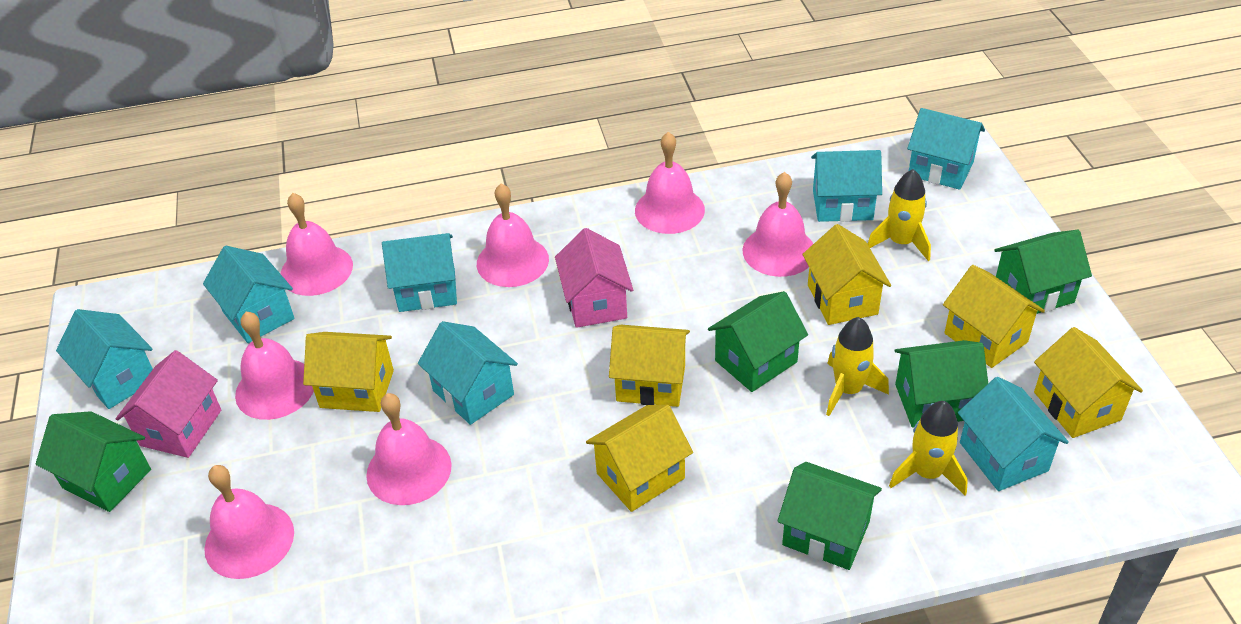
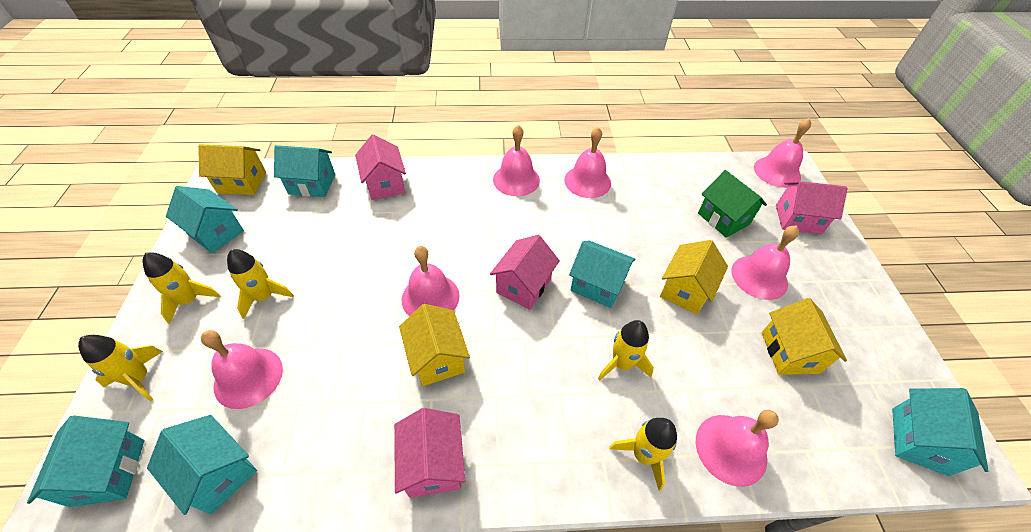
green house: [36,411,151,512] [708,291,808,392] [777,462,882,570] [894,340,988,428] [994,230,1092,314] = 5 -> [698,170,767,238] = 1
pink house: [116,350,221,458] [555,228,633,328] = 2 -> [355,134,406,200] [394,408,465,498] [490,235,560,310] [776,181,848,234] = 4
turquoise house: [56,309,153,409] [203,246,295,343] [382,233,457,312] [418,321,518,425] [811,150,882,222] [907,108,985,190] [958,377,1069,491] = 7 -> [27,415,145,507] [147,415,257,515] [166,186,244,253] [274,145,335,197] [569,240,635,308] [892,388,989,476] = 6
yellow house: [303,332,394,412] [586,405,693,512] [609,325,690,407] [803,224,891,325] [943,265,1045,368] [1034,327,1143,438] = 6 -> [198,144,266,195] [399,304,470,386] [660,240,728,314] [762,298,847,375] = 4
yellow rocket: [826,317,889,416] [868,169,931,261] [889,401,968,496] = 3 -> [78,335,163,401] [142,252,221,324] [227,249,294,319] [598,320,654,381] [609,418,677,491] = 5

